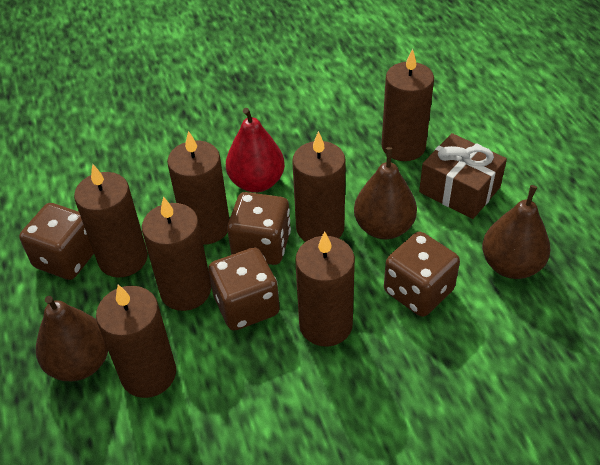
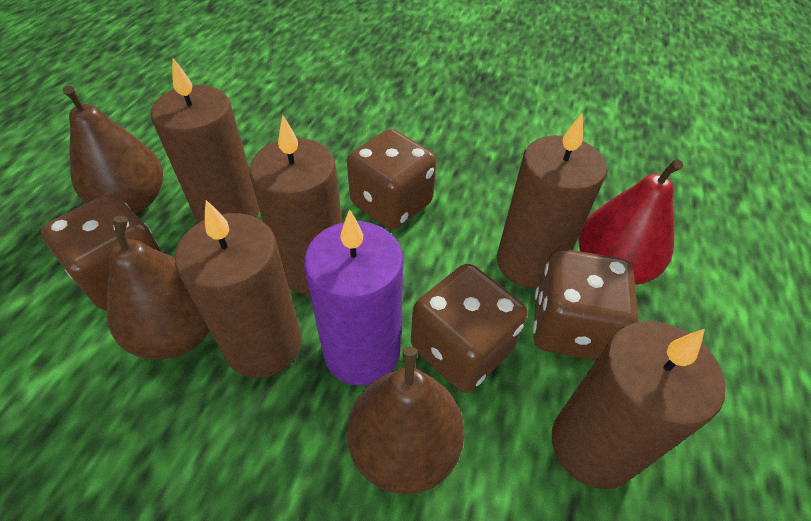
brown candle: [74,164,148,278] [96,285,176,398] [142,196,211,311] [167,131,230,245] [292,131,346,242] [295,231,355,347] [382,49,434,161] = 7 -> [151,57,259,223] [175,200,302,378] [249,115,342,294] [497,113,607,288] [552,321,726,489] = 5
brown gift: [419,133,507,219] = 1 -> none = 0
purple candle: none = 0 -> [304,209,403,386] = 1

